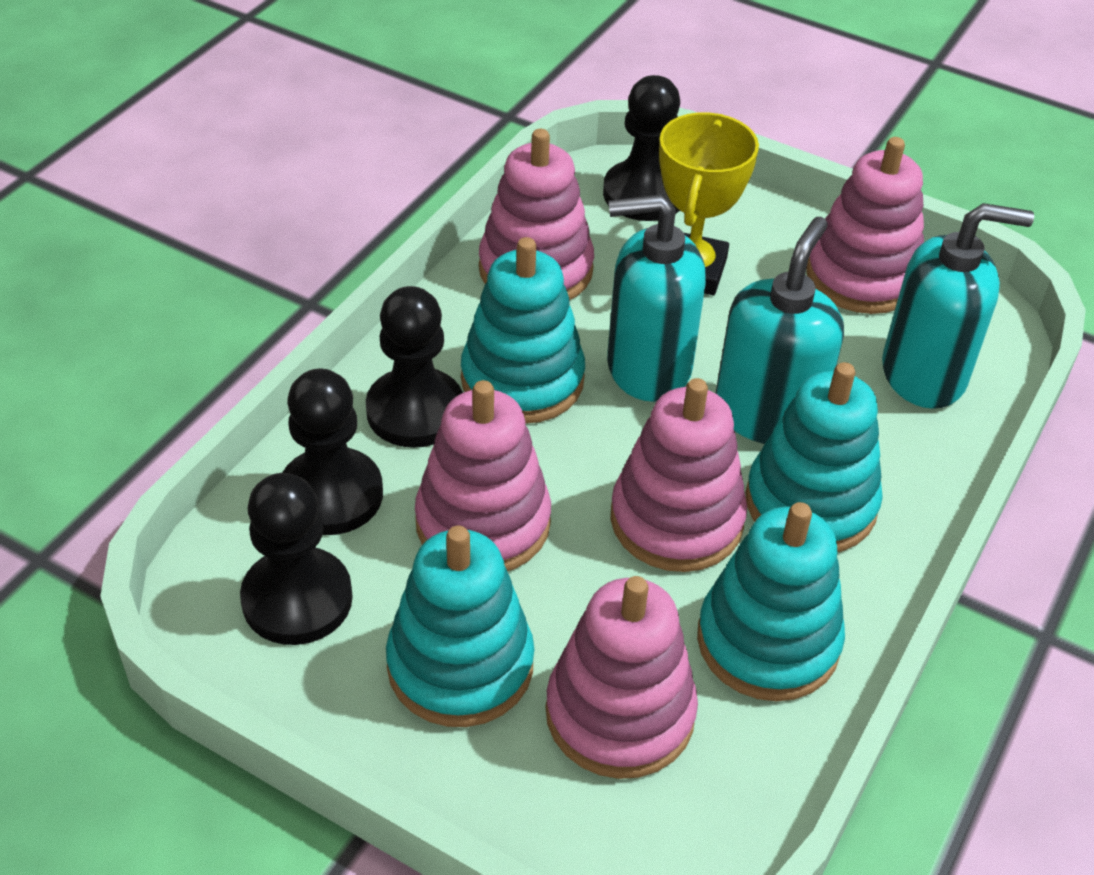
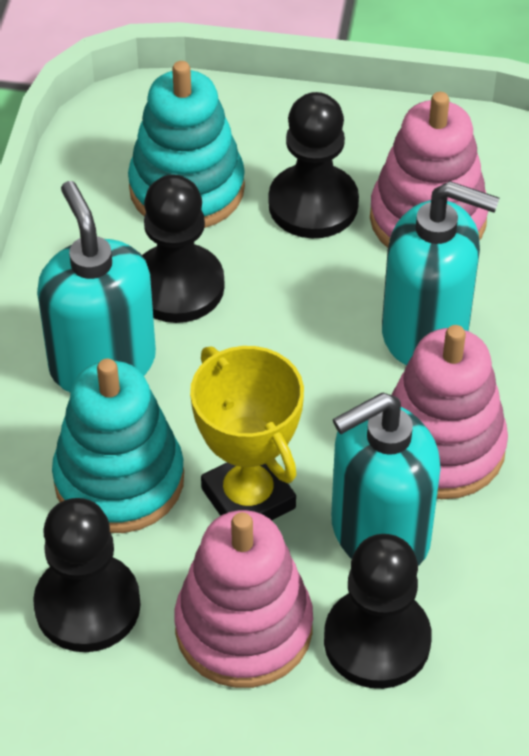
pink stacking toy: [415,380,551,571] [479,129,594,300] [546,576,698,779] [610,378,747,572] [806,137,924,314] = 5 -> [174,510,313,688] [370,92,488,248] [391,325,508,499] = 3
turquoise stacking toy: [386,526,534,727] [461,237,585,424] [697,502,845,701] [745,362,883,552] = 4 -> [52,358,184,533] [128,61,245,228] = 2

